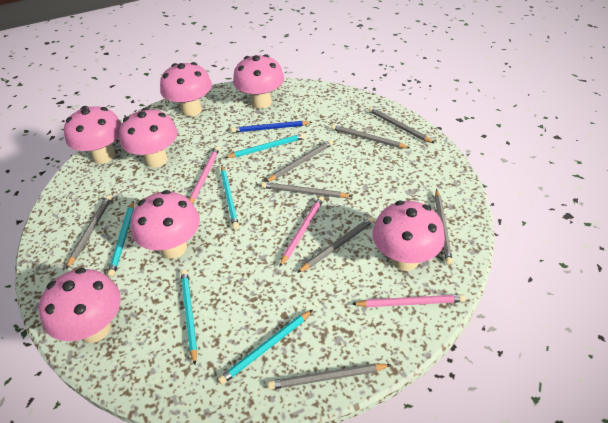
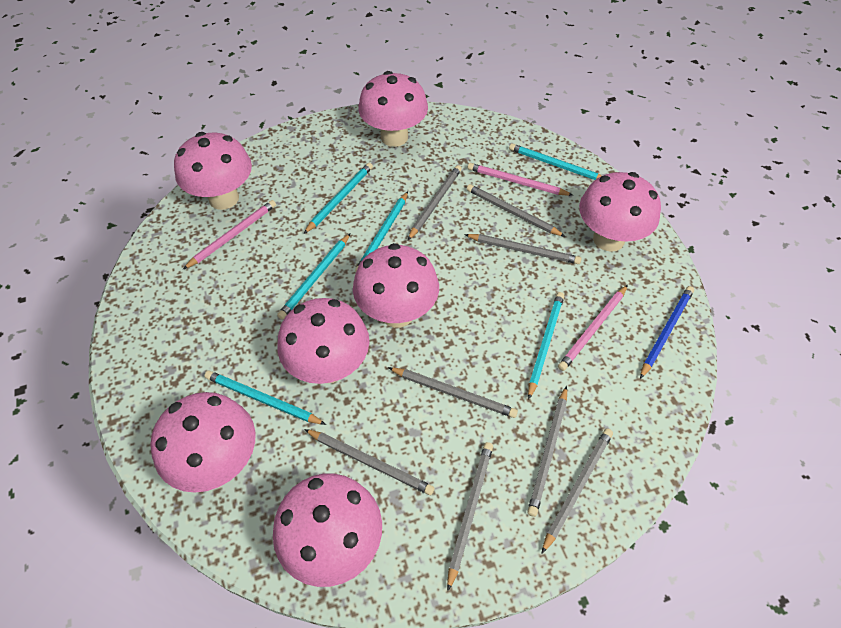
turquoise pencil: [108,201,134,277] [181,270,197,365] [218,310,312,385] [221,165,239,229] [224,133,305,158] = 5 -> [205,370,326,425] [277,233,351,320] [304,163,373,234] [355,192,408,271] [509,143,602,180] [528,292,564,400] = 6

